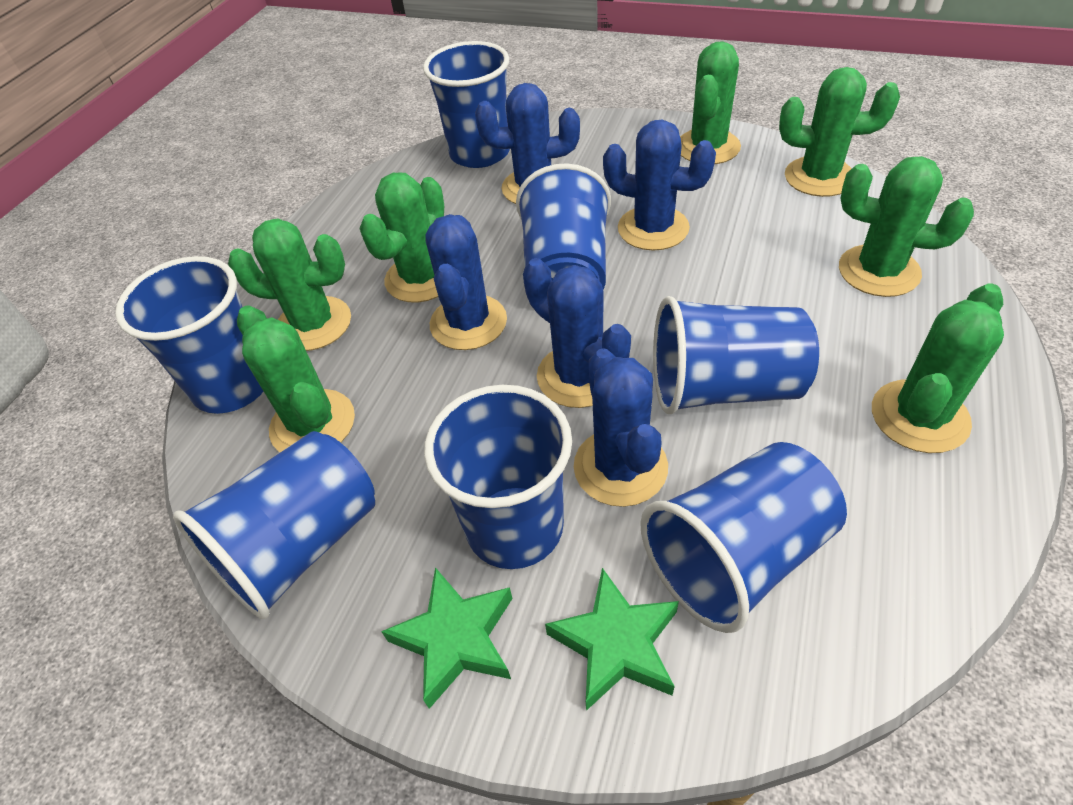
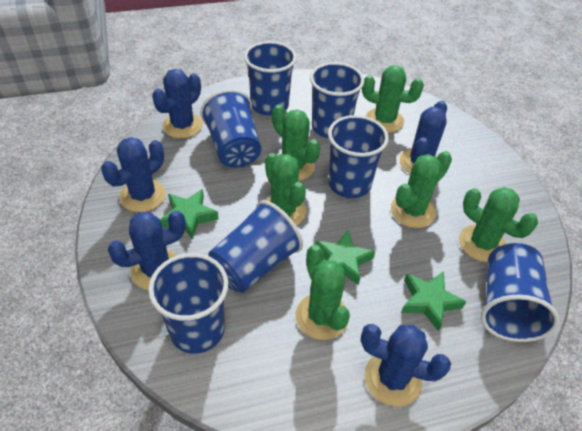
green cactus: [228,219,351,351] [237,305,355,452] [359,173,444,302] [680,41,741,164] [779,67,900,197] [839,156,974,297] [872,284,1004,453] = 7 -> [265,153,306,226] [272,104,321,181] [296,244,350,340] [362,65,424,133] [391,151,452,228] [459,187,538,262] = 6
green star: [381,567,513,709] [545,568,679,711] = 2 -> [160,189,219,240] [316,230,375,285] [401,271,466,331] = 3

